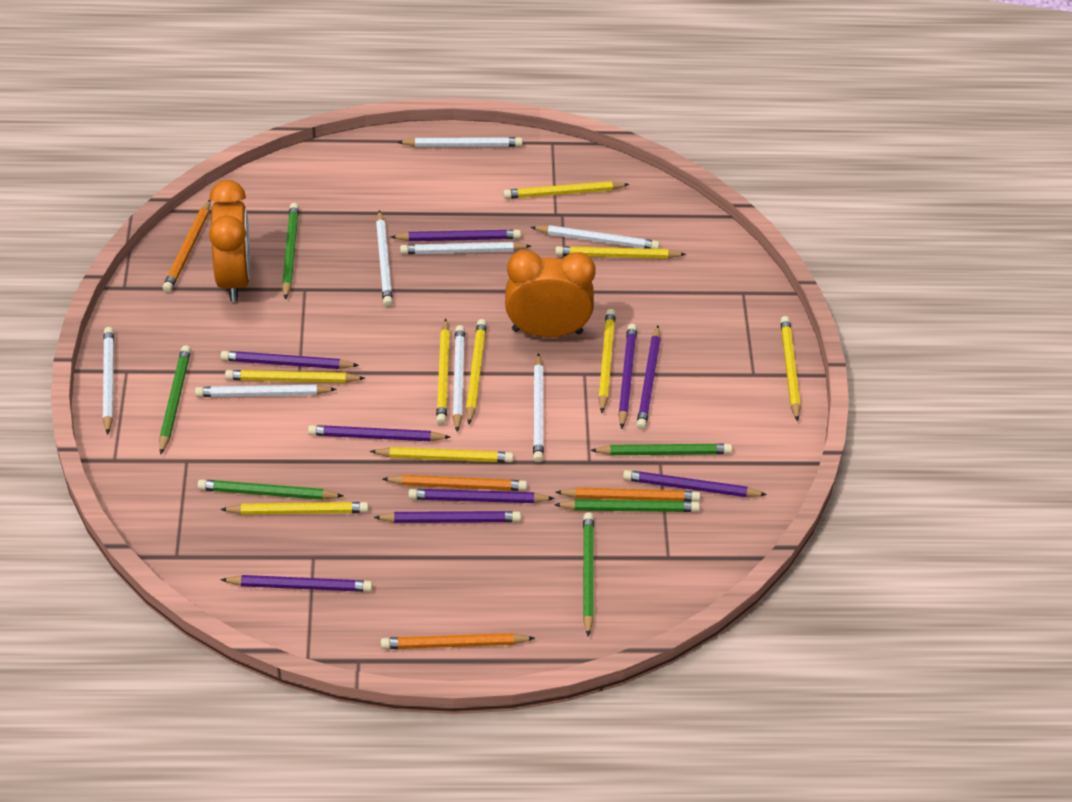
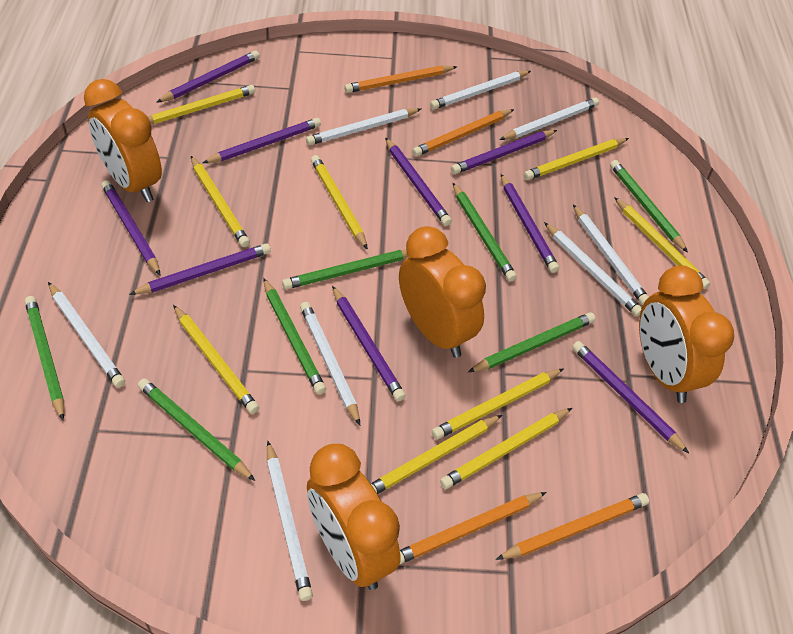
green pencil: [159,345,191,455] [197,479,343,500] [282,203,299,300] [554,500,700,512] [583,512,594,637] [590,444,732,455] = 6 -> [25,296,64,420] [138,378,255,481] [263,278,326,394] [282,250,409,289] [453,183,517,282] [468,312,595,372] [610,160,688,253] = 7
orange clock: [209,180,250,301] [505,250,596,337] = 2 -> [84,79,162,202] [307,444,401,590] [399,226,486,358] [639,265,734,403] = 4

